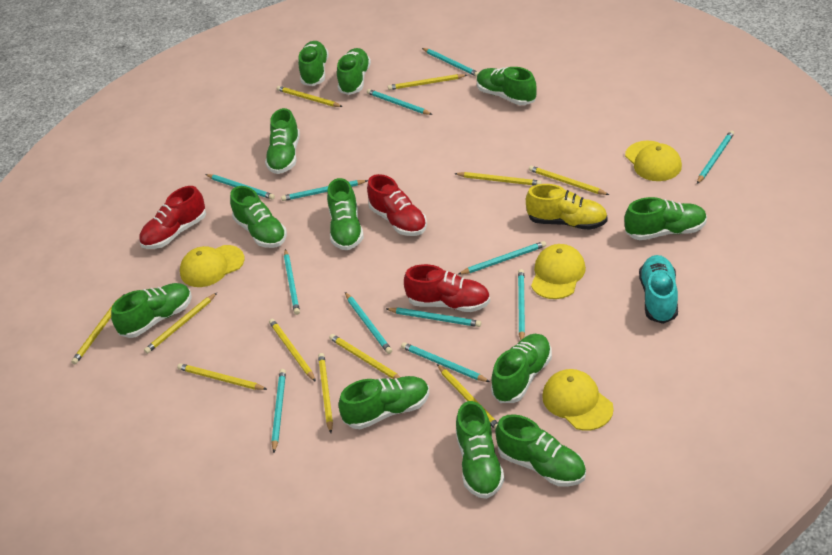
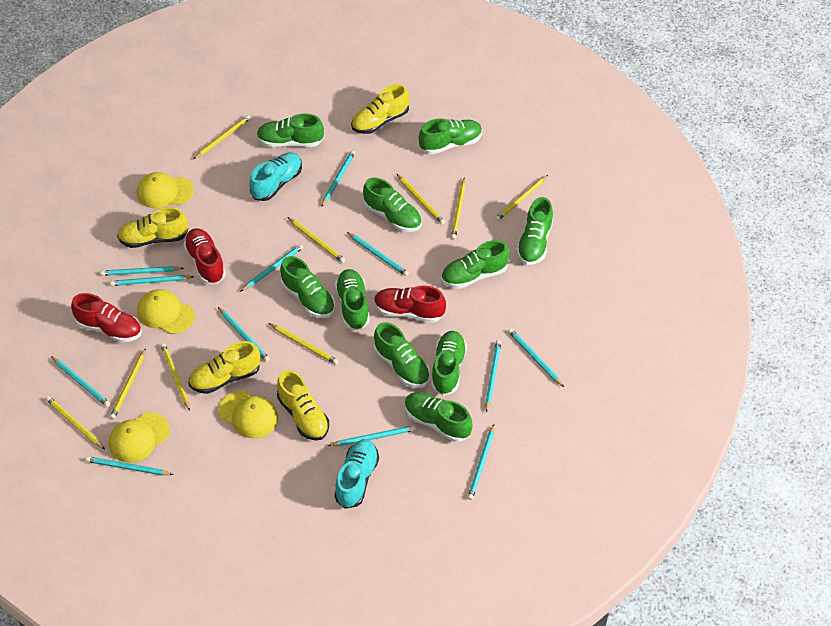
green shoe: [111,283,192,338] [230,186,287,248] [265,108,300,174] [298,41,329,86] [327,178,364,250] [337,48,371,95] [339,376,429,429] [456,401,505,499] [477,67,537,105] [491,334,552,403] [495,414,586,487] [624,197,707,240] = 12 -> [257,113,324,147] [280,256,335,318] [335,269,370,331] [363,178,422,232] [374,322,430,388] [405,392,472,442] [419,118,482,154] [431,331,467,396] [441,240,510,289] [516,197,553,265] = 10
turquoise shoe: [639,255,678,324] = 1 -> [249,152,302,201] [334,439,379,509] = 2
yellow pencil: [71,295,123,365] [144,293,217,354] [177,363,267,390] [269,319,316,382] [277,86,343,107] [318,353,333,433] [329,334,400,379] [388,74,467,90] [437,364,498,430] [454,172,542,186] [529,166,609,195] = 11 -> [46,396,105,449] [110,348,146,419] [161,343,190,411] [193,115,251,159] [269,323,338,365] [287,217,345,263] [397,174,445,225] [451,177,466,239] [495,175,548,221] = 9
yellow shoe: [526,184,608,230] = 1 -> [117,207,188,248] [188,341,260,394] [277,370,329,441] [351,84,409,134] = 4

